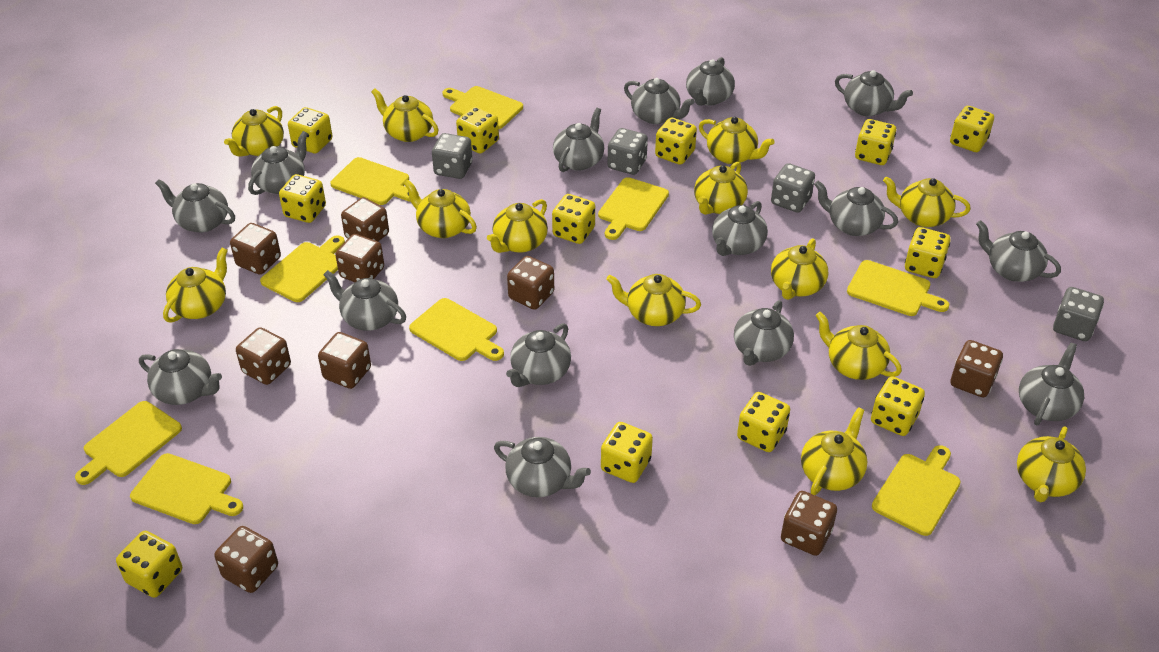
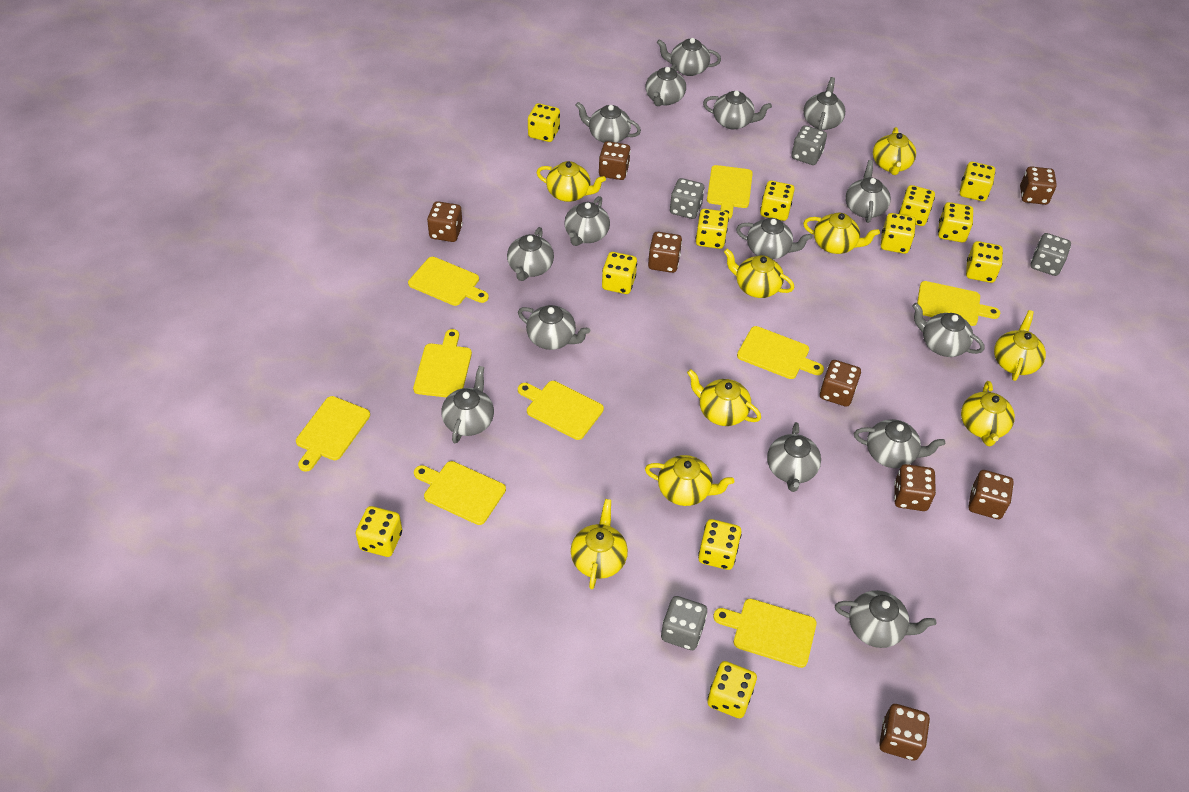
brown dice: [214,526,278,593] [230,223,281,275] [236,327,291,385] [318,332,371,389] [335,234,384,282] [341,197,389,241] [507,256,554,310] [781,491,837,556] [951,340,1003,397] = 9 -> [427,201,463,242] [599,141,631,180] [648,232,682,273] [820,360,861,407] [879,704,930,761] [894,464,936,511] [969,470,1014,519] [1020,166,1057,205] = 8
yellow teapot: [163,248,228,323] [224,106,284,157] [371,88,439,142] [404,180,477,238] [487,199,548,253] [606,274,701,326] [694,162,748,215] [699,117,775,164] [771,238,828,300] [801,407,868,495] [815,312,902,380] [883,176,970,227] [1017,426,1086,502] = 13 -> [536,161,606,202] [571,499,628,589] [645,455,734,506] [687,369,761,426] [724,248,794,298] [803,213,880,254] [873,127,916,175] [961,381,1015,446] [994,310,1046,381] = 9

